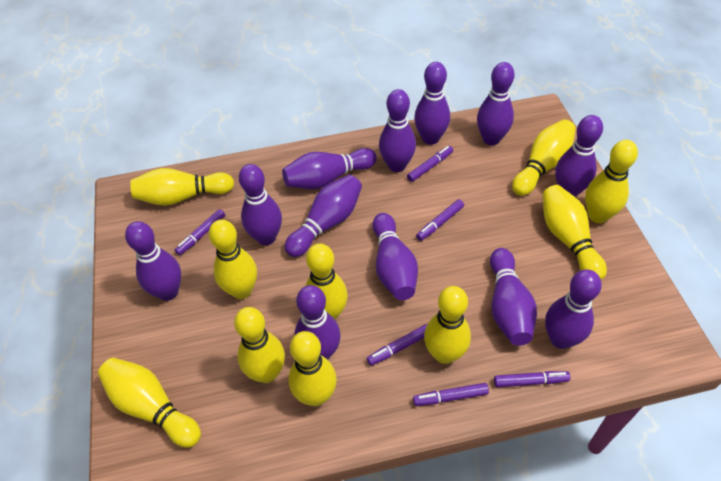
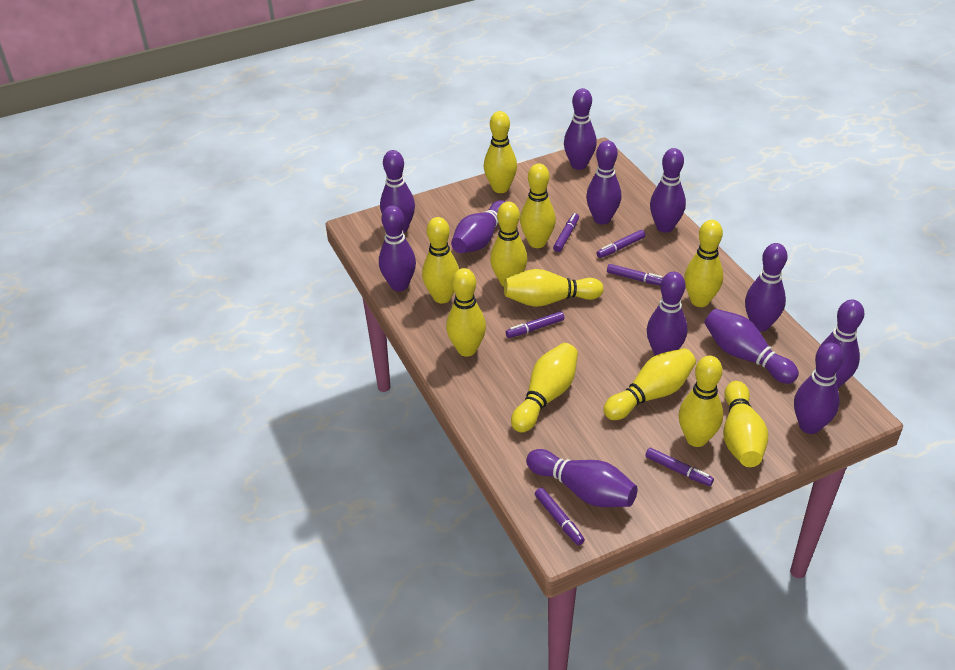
yellow bowling pin: [98,358,201,448] [130,168,234,206] [209,219,257,299] [234,307,285,383] [289,331,337,406] [305,243,348,320] [424,286,471,364] [512,119,576,196] [542,185,607,280] [585,140,638,223] = 10 -> [422,217,459,303] [446,268,486,357] [484,111,517,193] [490,202,527,287] [504,269,604,307] [511,343,578,432] [520,163,556,248] [603,348,696,420] [679,356,723,447] [684,220,723,307] [723,381,768,467] = 11

